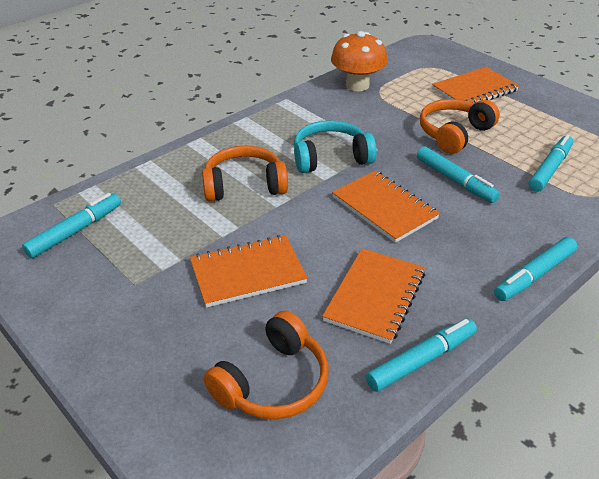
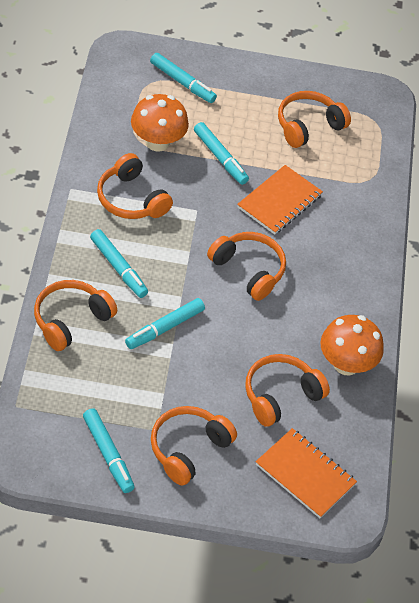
orange headphones: [202,146,288,201] [204,311,329,419] [420,99,500,154] = 3 -> [34,280,117,351] [97,153,173,219] [151,406,237,485] [207,232,286,301] [245,354,330,427] [278,91,351,148] = 6
orange mushroom: [331,31,387,91] = 1 -> [131,94,189,151] [320,315,384,376] = 2
orange notebook: [190,235,308,308] [322,248,425,344] [332,170,440,243] [432,67,519,103] = 4 -> [237,165,323,235] [256,428,357,518] = 2
turquoise headphones: [294,120,377,173] = 1 -> none = 0

